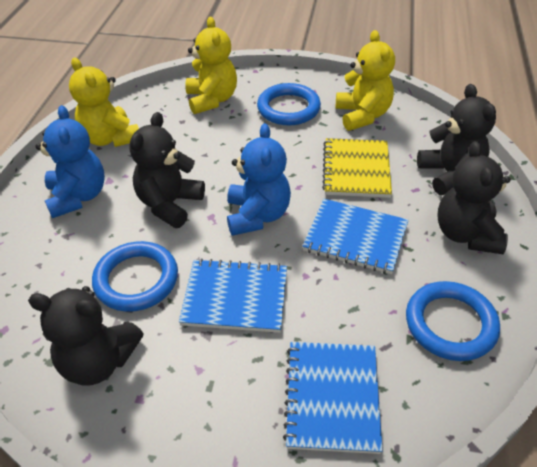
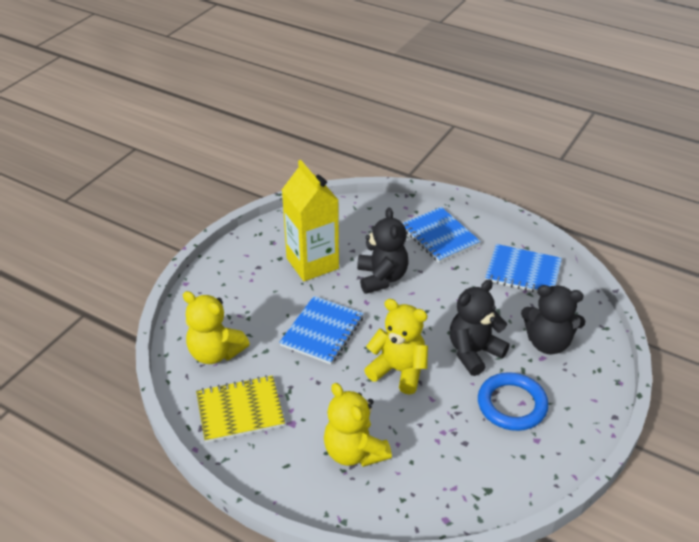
black teddy bear: [28,286,144,385] [129,112,205,228] [417,84,496,195] [437,141,511,254] = 4 -> [357,207,409,294] [450,279,510,376] [521,285,585,355] = 3
blue ring: [92,241,178,312] [257,83,321,125] [406,281,500,361] = 3 -> [478,372,549,431] = 1
blue teddy bear: [35,105,105,218] [227,123,291,236] = 2 -> none = 0
yellow carton: none = 0 -> [282,160,339,281] = 1

